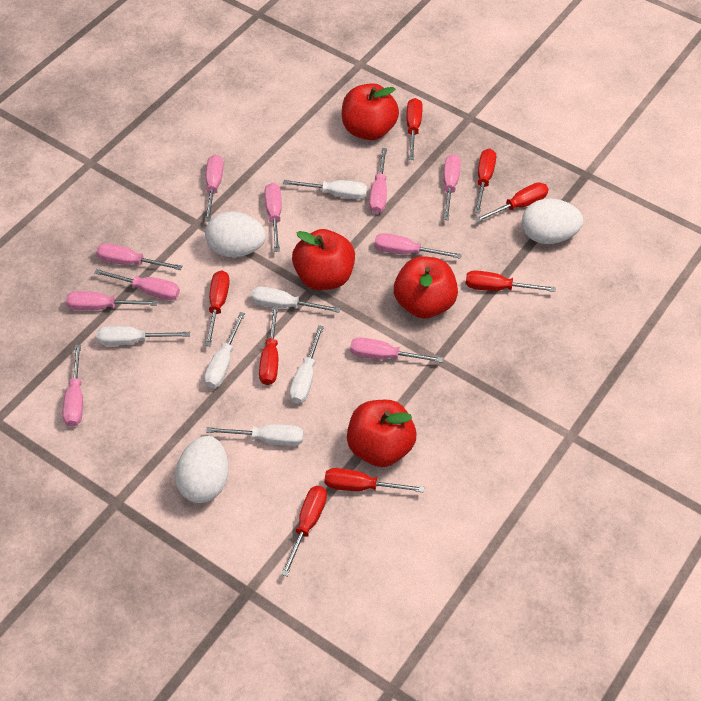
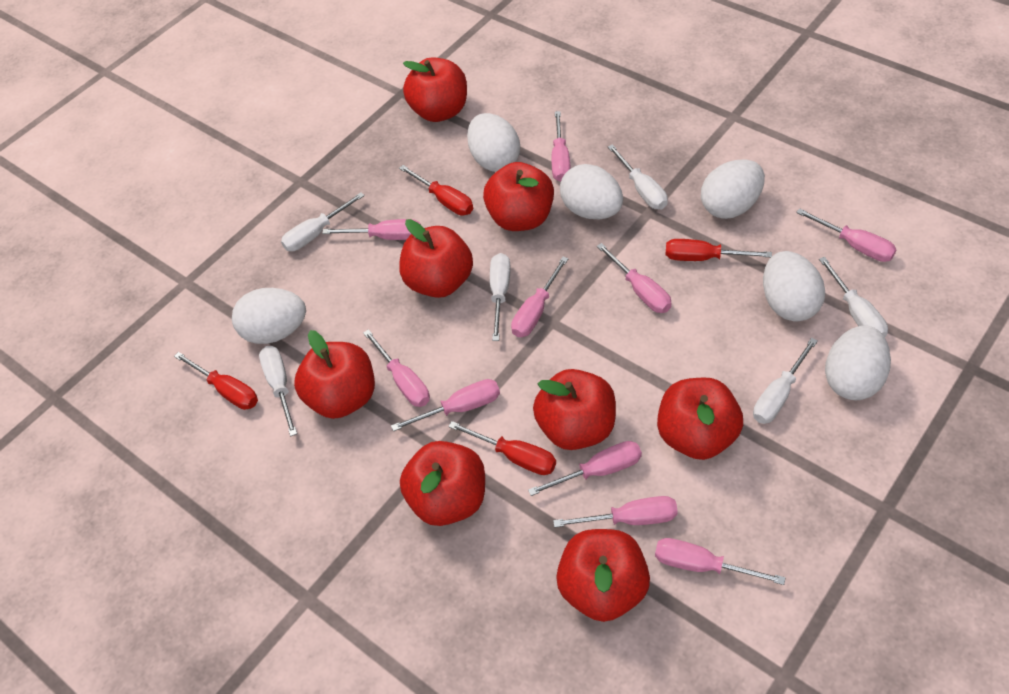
red apple: [292,229,355,290] [342,83,399,140] [347,400,416,467] [394,256,458,319] = 4 -> [294,330,375,419] [399,219,473,298] [400,441,485,526] [403,57,467,122] [483,162,554,231] [533,369,616,450] [556,529,650,622] [657,378,743,460] = 8
red screwdriver: [205,270,230,346] [259,306,278,385] [281,486,327,576] [324,468,424,493] [406,98,423,160] [466,270,556,292] [474,149,496,214] [474,182,548,223] = 8 -> [174,352,258,410] [399,165,473,215] [448,421,556,475] [665,239,772,261] = 4
white egg: [175,436,228,503] [205,211,266,257] [522,199,583,244] = 3 -> [232,288,306,344] [467,113,520,172] [560,164,623,219] [701,159,765,219] [763,251,825,322] [825,325,891,400] = 6

